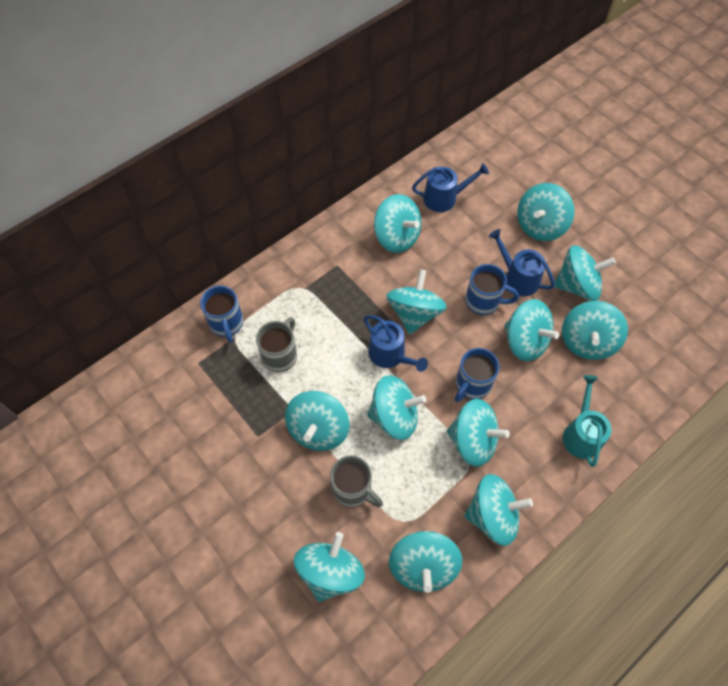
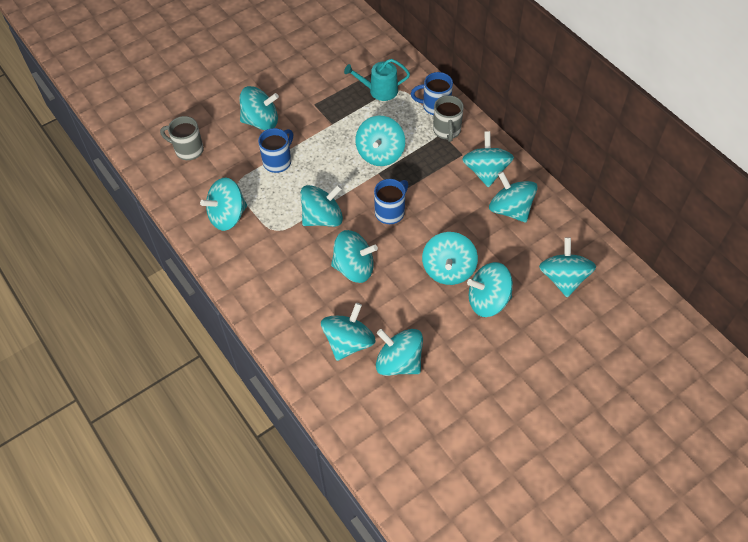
blue watering can: [364,315,428,372] [412,163,489,212] [489,229,555,296] = 3 -> none = 0

